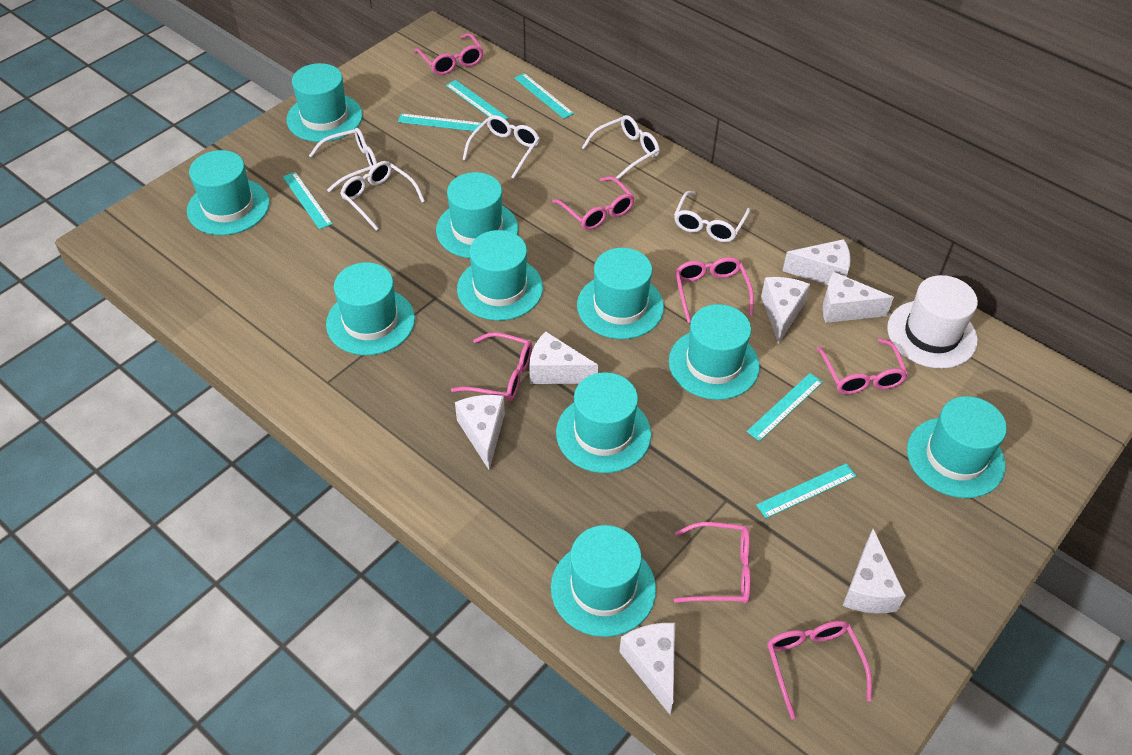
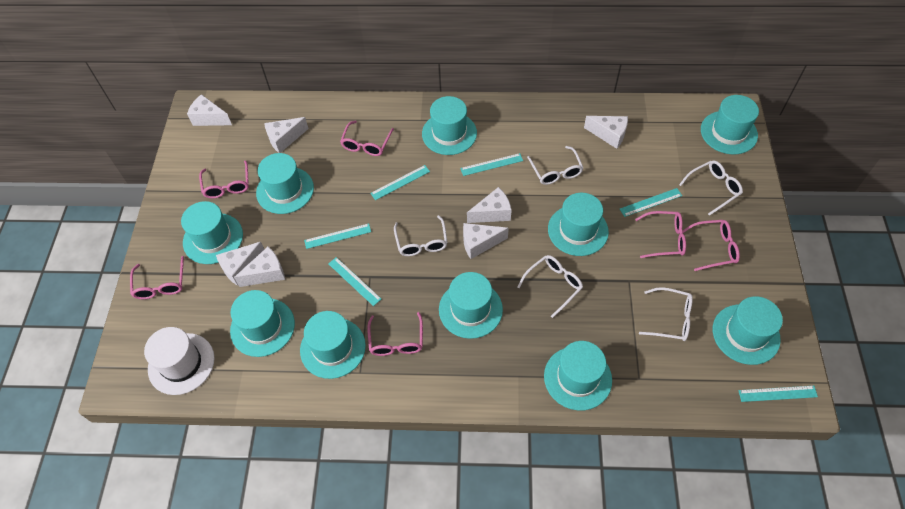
pink glasses: [414,33,483,75] [451,332,532,401] [552,177,635,230] [674,522,751,604] [675,257,754,323] [767,621,872,719] [816,338,908,394] = 7 -> [130,256,184,299] [199,160,249,199] [340,121,394,156] [367,312,423,356] [635,211,686,258] [683,220,740,271] = 6

